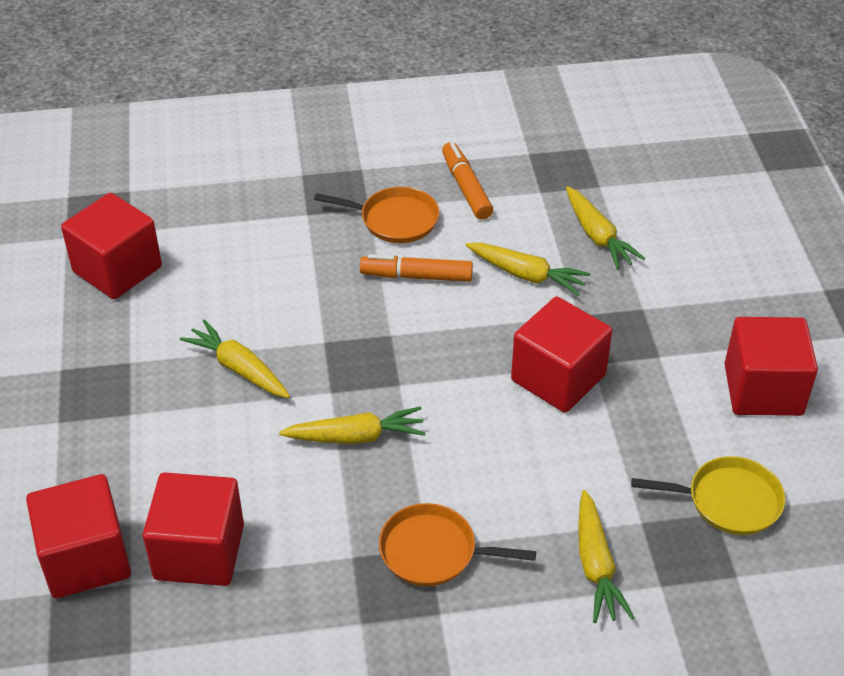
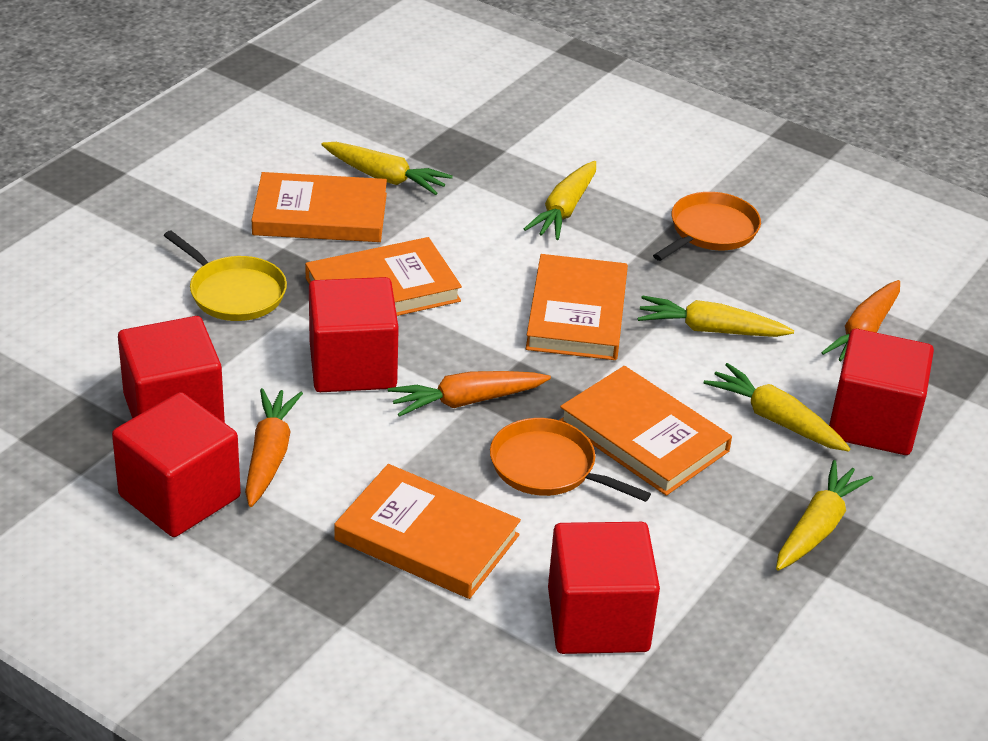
orange book: none = 0 -> [252,172,387,242] [305,237,462,316] [334,464,521,599] [526,254,628,360] [559,366,732,496] = 5
orange carrot: none = 0 -> [245,388,303,507] [388,371,551,417] [821,280,900,361] = 3
orange marker: [360,254,473,282] [442,142,493,220] = 2 -> none = 0

